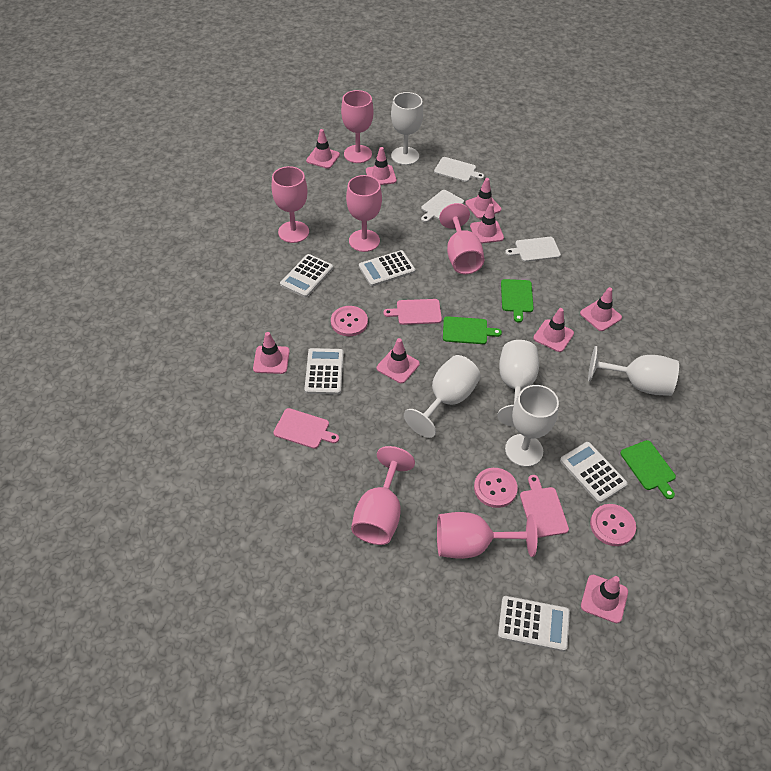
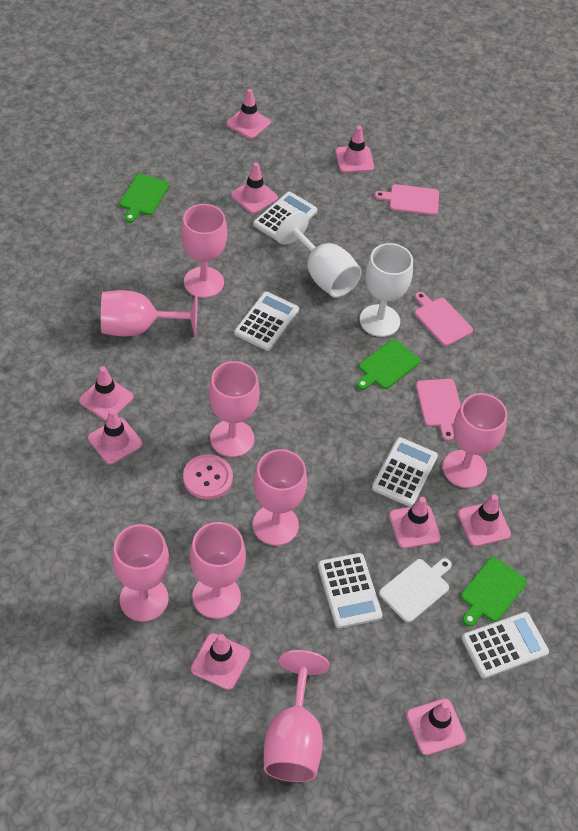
pink button: [331,306,368,336] [474,468,518,508] [590,504,636,546] = 3 -> [183,454,233,500] = 1
pink goblet: [272,166,309,243] [341,90,374,163] [346,175,382,252] [351,446,415,545] [437,512,537,559] [439,203,484,275] = 6 -> [101,290,198,337] [112,524,169,622] [181,204,227,298] [190,522,246,619] [209,361,260,457] [253,449,307,546] [264,650,330,782] [443,393,507,488] = 8
white cutting board: [421,190,464,222] [434,157,484,182] [505,237,561,262] = 3 -> [379,558,452,623] = 1
white goblet: [391,92,423,165] [404,355,481,438] [497,340,539,427] [505,385,559,467] [588,346,679,396] = 5 -> [276,211,362,298] [360,243,413,337] = 2

